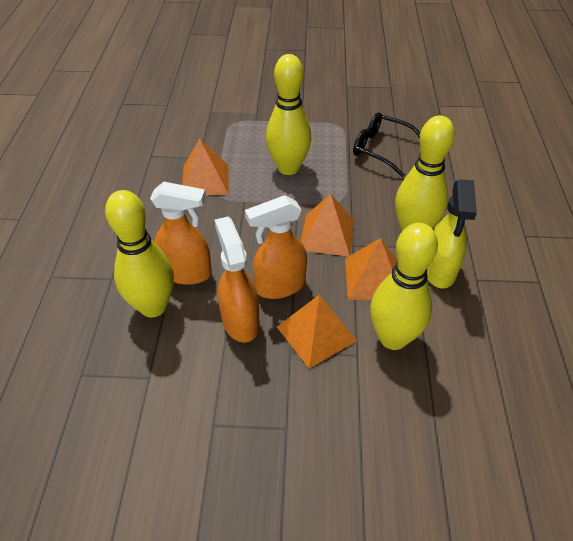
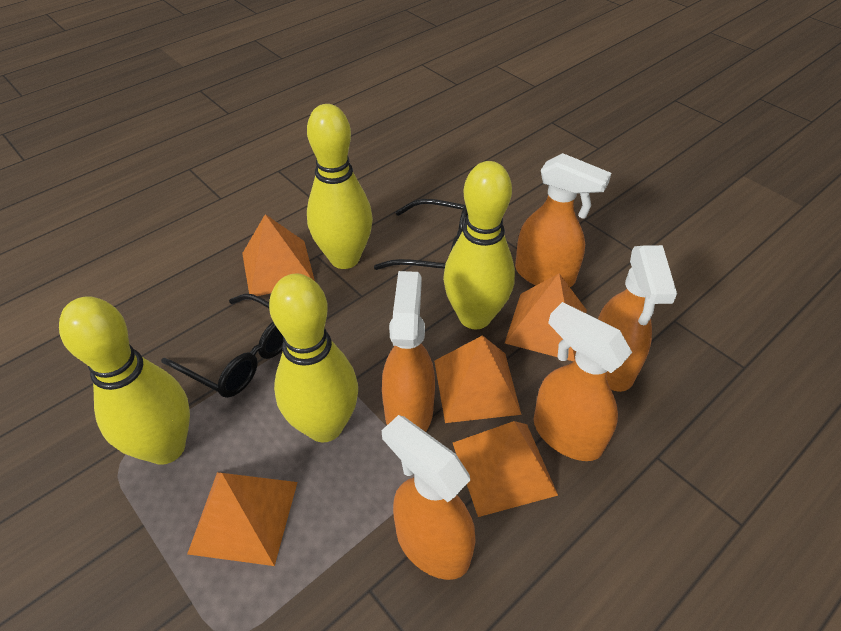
black glasses: [353,112,420,177] = 1 -> [161,294,284,398] [374,199,468,270] = 2
orange pyramid: [182,139,228,195] [277,295,357,369] [301,194,354,256] [345,238,397,300] = 4 -> [187,472,297,566] [242,214,315,296] [434,335,521,423] [453,421,558,517] [505,273,587,361] = 5
orange spray bottle: [150,182,212,285] [215,216,259,343] [245,195,307,299] = 3 -> [382,271,435,432] [382,415,476,580] [515,153,611,287] [534,302,632,461] [598,245,677,392] = 5
yellow spray bottle: [427,179,477,288] = 1 -> none = 0

